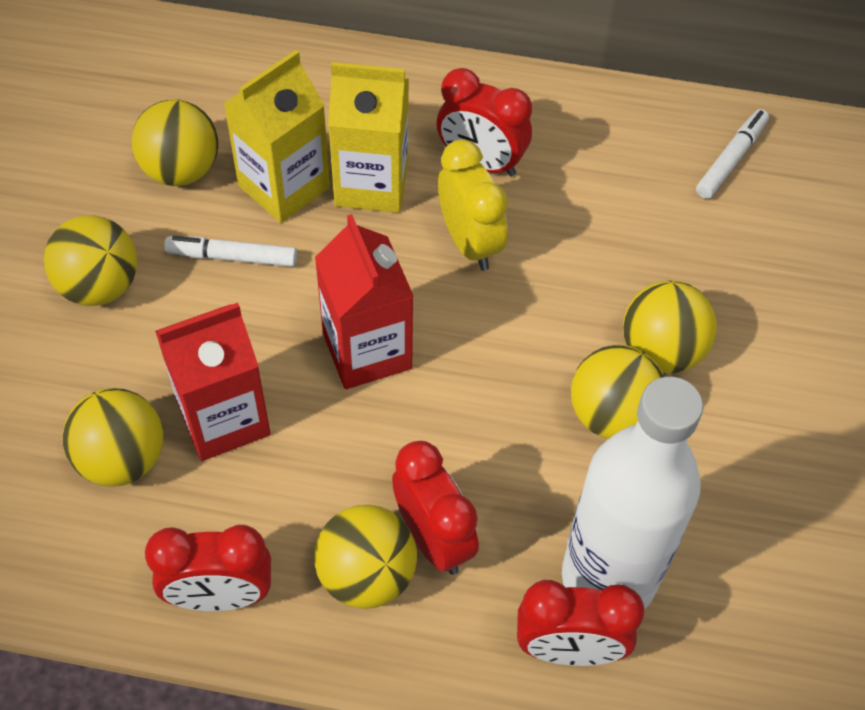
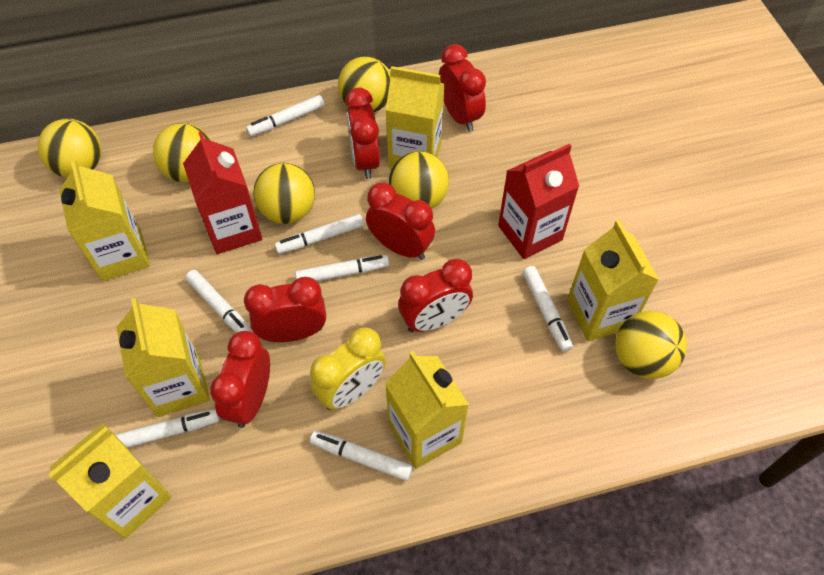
red clock: [145,525,271,611] [392,441,479,575] [437,68,532,177] [517,580,645,666] = 4 -> [210,331,270,428] [244,277,326,342] [345,88,380,179] [366,182,435,260] [398,259,473,332] [439,44,486,132] = 6
white bottle: [562,377,703,610] = 1 -> none = 0
white marker: [164,236,297,267] [696,109,769,199] = 2 -> [115,409,220,448] [185,270,253,333] [246,95,325,137] [274,214,364,254] [295,255,389,281] [310,431,413,481] [523,266,573,352] = 7
yellow carton: [223,50,330,223] [328,62,409,213] = 2 -> [48,423,171,539] [59,159,150,281] [116,298,210,417] [385,351,469,469] [386,66,445,168] [567,220,659,341] = 6

